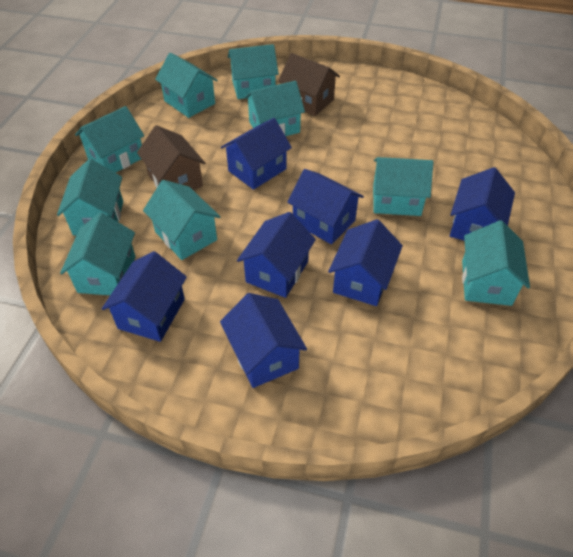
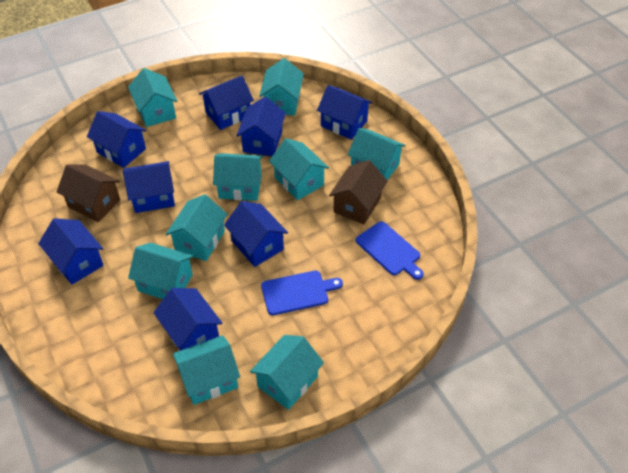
blue cutting board: none = 0 -> [261,270,343,315] [356,221,424,280] = 2
blue house: [102,251,187,342] [220,293,307,388] [221,118,292,190] [237,212,316,298] [287,169,364,245] [328,219,403,306] [450,167,515,240] = 7 -> [38,218,104,285] [87,111,146,168] [123,161,175,213] [153,288,222,351] [199,76,254,130] [224,201,288,267] [236,97,286,156] [317,85,372,140] = 8

